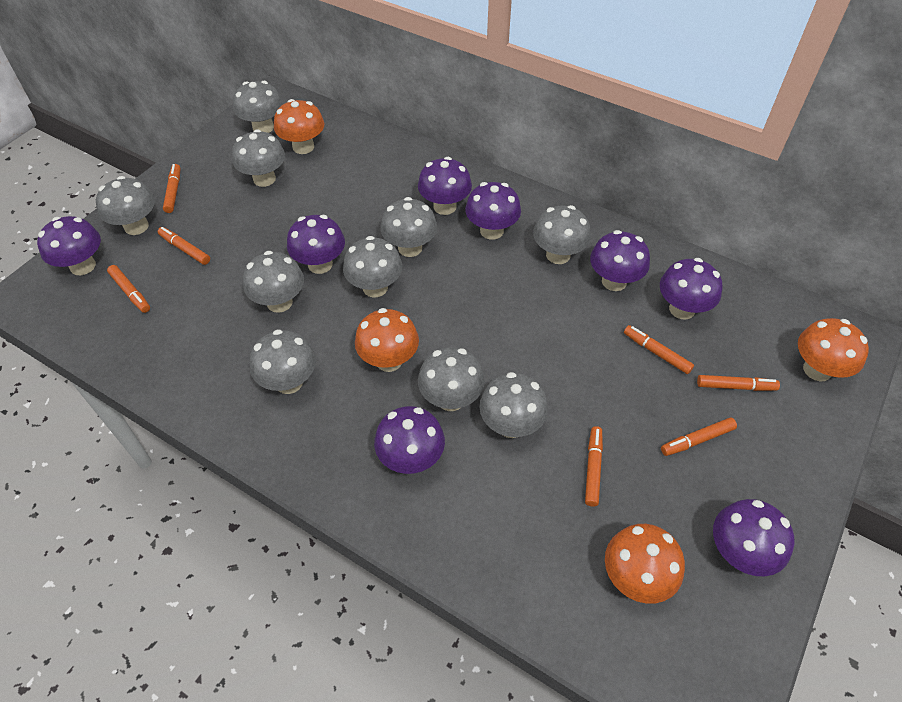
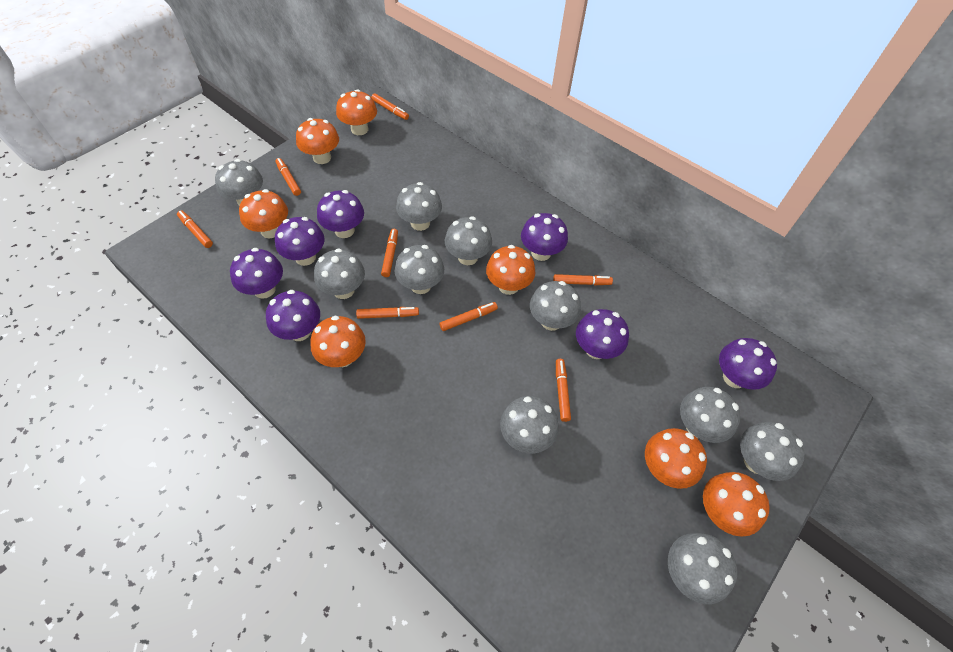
orange marker: [107,265,150,313] [158,227,210,265] [163,164,180,213] [585,426,603,507] [624,325,694,374] [661,418,737,456] [697,375,780,391] = 7 -> [177,210,213,248] [275,158,301,196] [356,307,419,319] [371,93,409,120] [381,229,398,277] [439,302,498,331] [553,274,613,285] [556,359,571,422] = 8
orange mushroom: [274,99,324,154] [355,308,419,372] [605,524,685,604] [798,318,869,381] = 4 -> [239,189,288,238] [296,118,339,164] [310,316,366,367] [336,89,377,135] [486,245,535,295] [645,428,707,489] [703,472,770,537] = 7
purple mushroom: [37,216,101,275] [287,215,345,274] [374,406,445,474] [418,157,472,215] [465,182,521,240] [590,230,650,291] [660,258,722,320] [713,499,794,576] = 8 -> [230,248,283,299] [266,290,320,341] [275,217,325,266] [317,190,364,238] [521,213,568,261] [576,309,629,359] [719,338,777,390] = 7

